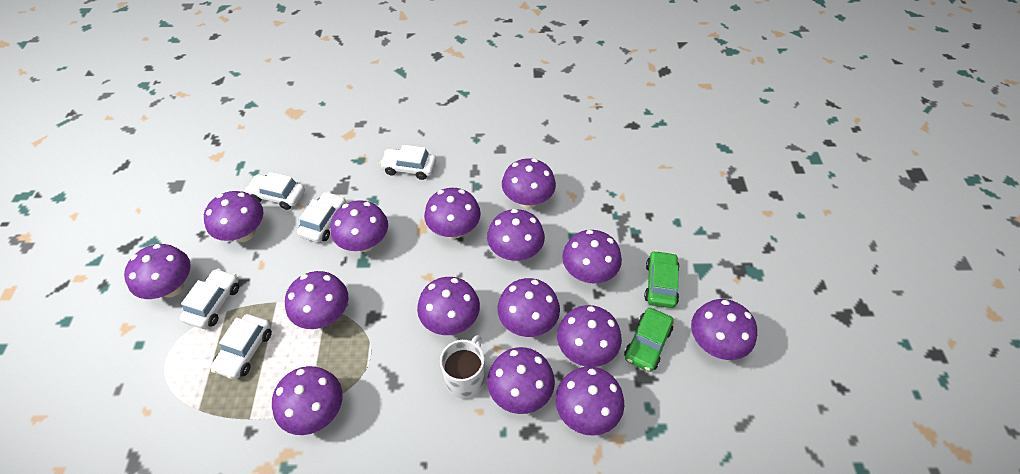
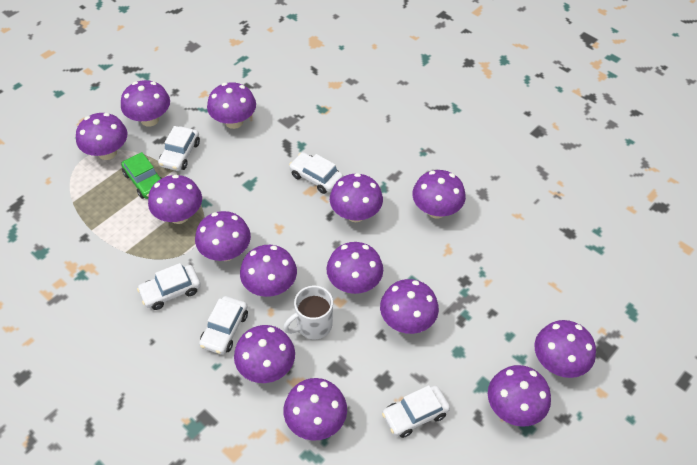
green car: [624,308,674,372] [644,250,680,308] = 2 -> [121,152,162,199] = 1
purple mushroom: [124,244,191,299] [204,191,263,242] [272,366,343,435] [285,271,348,329] [331,200,388,252] [417,277,480,335] [424,188,481,239] [487,209,545,261] [487,347,555,414] [497,278,560,337] [502,158,556,208] [555,366,624,436] [557,305,622,367] [562,230,622,283] [691,299,757,360] = 15 -> [76,113,127,160] [121,80,170,127] [148,175,202,224] [195,211,251,261] [207,82,256,129] [234,325,295,383] [240,245,297,297] [283,378,347,441] [326,242,383,294] [330,173,383,222] [380,279,439,334] [412,170,466,218] [488,365,551,426] [535,320,596,378] = 14

